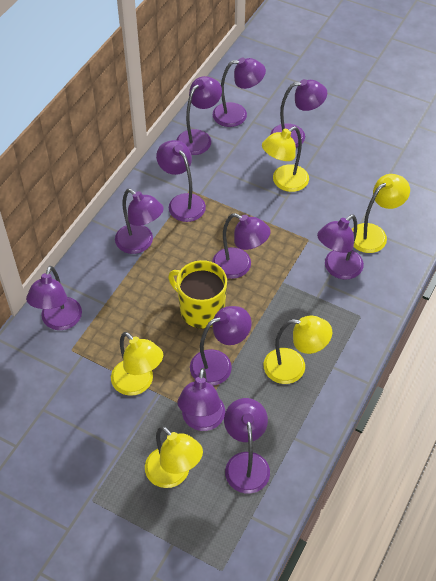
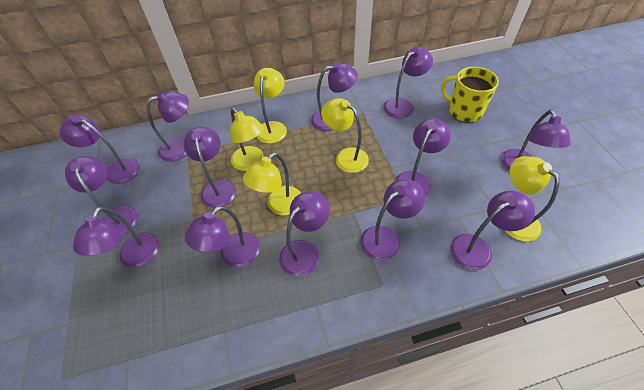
purple lamp: [26,266,82,330] [115,189,164,254] [156,140,206,222] [177,76,222,155] [178,368,225,431] [190,306,252,386] [213,57,266,127] [213,213,271,279] [224,398,270,494] [270,79,327,148] [317,214,364,280] = 11 -> [59,115,140,184] [65,156,138,236] [73,207,159,268] [147,92,189,162] [184,127,236,208] [185,206,260,267] [279,191,330,277] [311,62,358,131] [360,179,425,261] [384,47,433,119] [395,118,451,196] [450,191,535,270] [501,110,571,171] = 13

